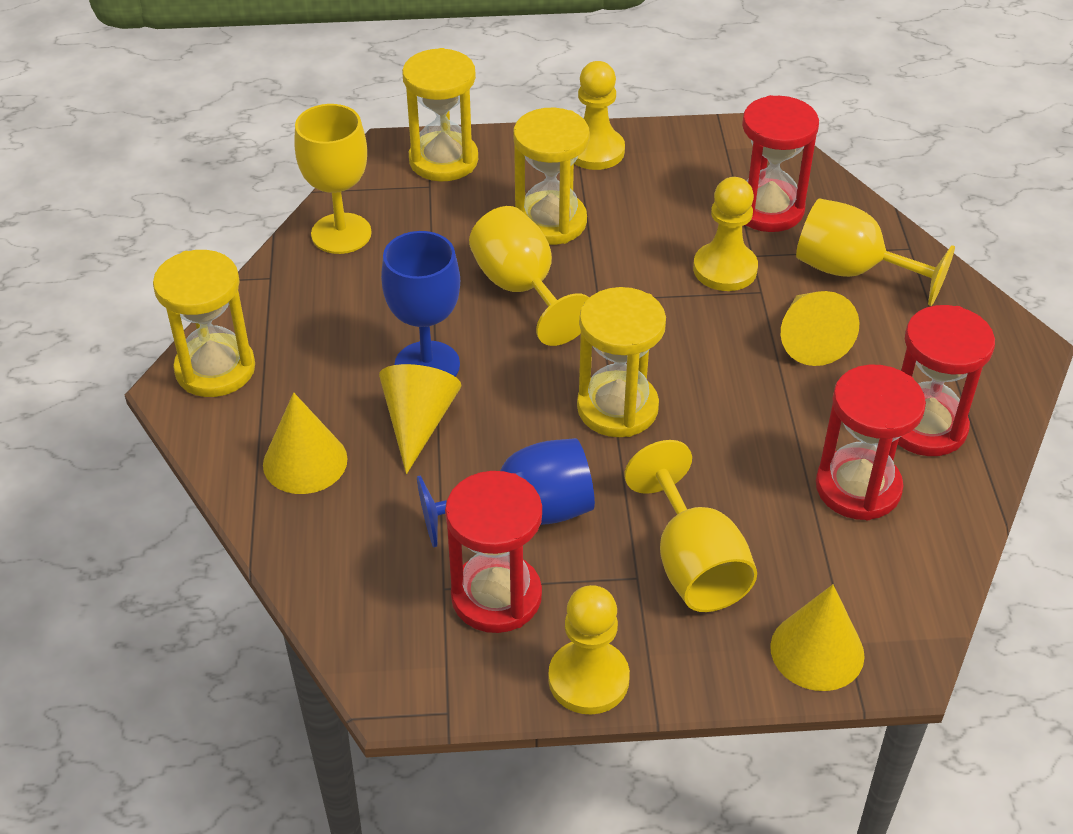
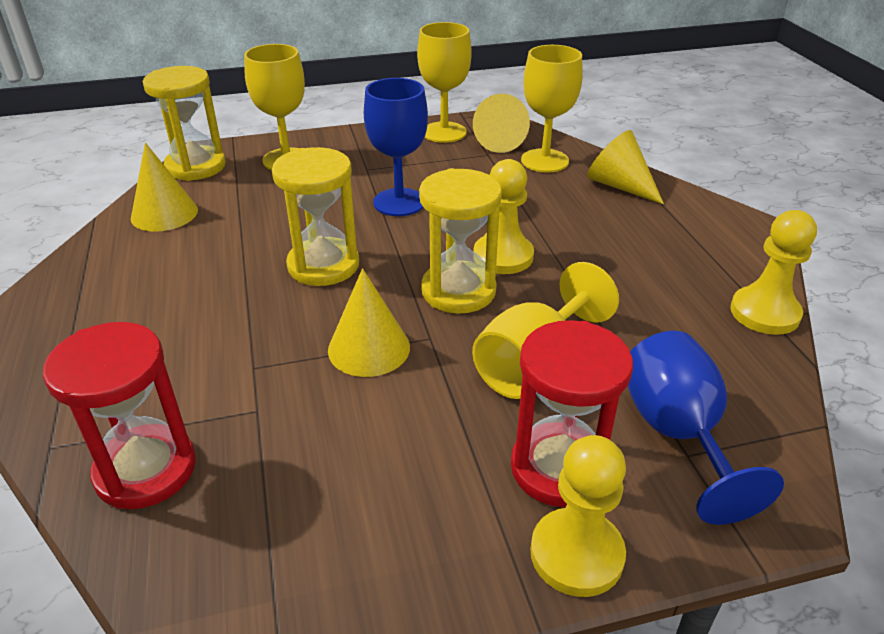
red hourglass: [445,471,542,633] [742,95,819,232] [816,365,926,520] [898,305,995,456] = 4 -> [43,322,196,509] [511,320,633,507] = 2
yellow hourglass: [153,250,255,397] [402,48,478,181] [513,108,590,245] [577,287,666,437] = 4 -> [143,66,226,181] [272,147,359,286] [419,168,502,314] = 3

